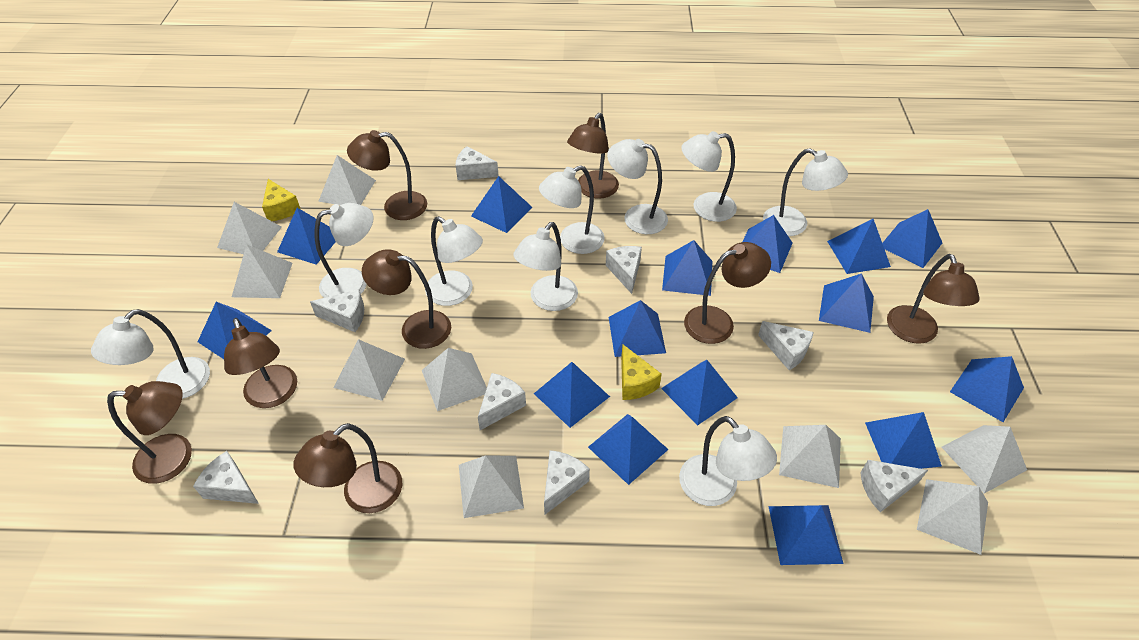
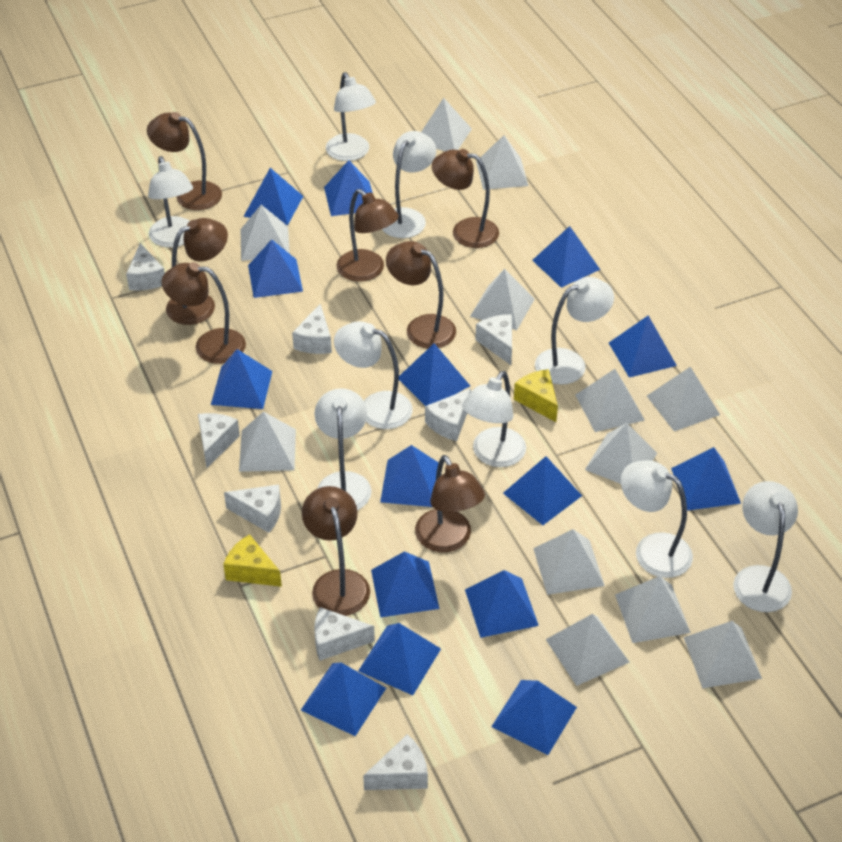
white pyramid: [217,202,282,254] [232,244,292,298] [318,155,376,205] [333,339,405,401] [422,348,487,411] [459,455,524,518] [779,425,841,488] [917,479,988,555] [942,425,1027,494] = 9 -> [239,411,296,472] [240,205,290,261] [421,98,472,151] [470,269,535,330] [476,135,529,190] [533,529,605,595] [545,614,629,686] [575,369,645,432] [585,423,657,484] [615,576,691,643] [647,367,720,431] [684,621,762,689] = 12

